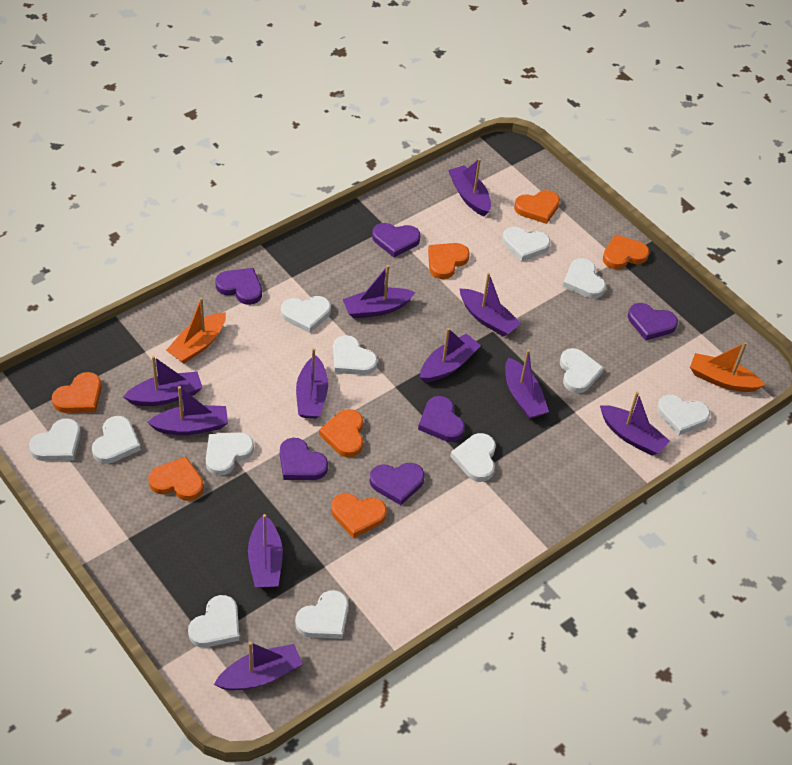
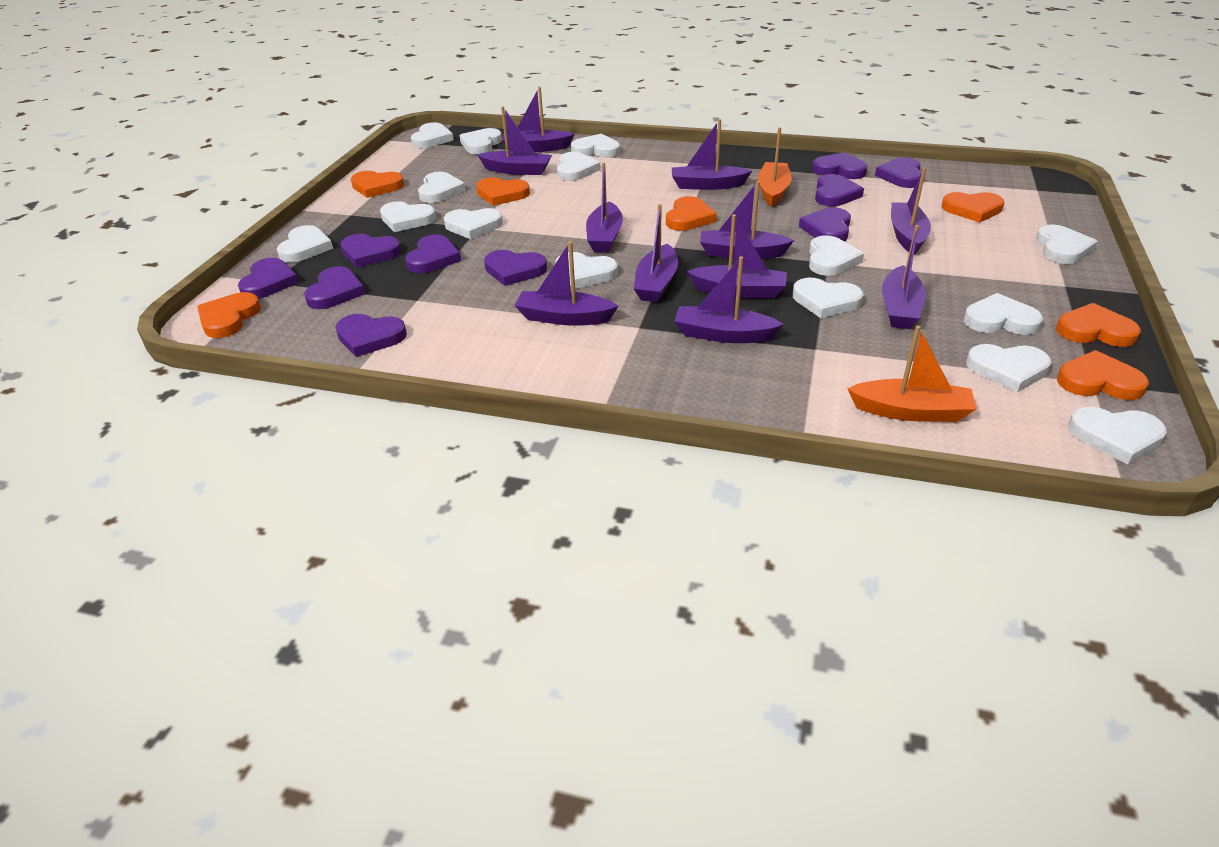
purple heart: [216,268,262,305] [280,438,328,480] [370,463,425,505] [372,223,421,257] [418,396,465,442] [628,303,678,341] = 6 -> [238,258,299,299] [304,266,365,309] [335,314,407,357] [341,234,401,268] [405,235,461,273] [484,250,547,286] [799,207,851,242] [812,152,867,179] [815,174,864,206] [875,157,921,188] = 10
white heart: [29,418,81,461] [92,416,141,464] [188,595,239,648] [206,432,254,476] [281,296,331,333] [295,590,349,639] [333,335,378,375] [450,433,496,482] [502,227,550,262] [560,348,604,393] [563,258,606,299] [657,395,710,435] = 12 -> [277,225,333,263] [380,201,436,232] [411,123,454,148] [418,172,466,203] [444,208,503,239] [460,128,502,154] [555,252,618,289] [557,152,601,181] [571,134,620,158] [793,278,863,318] [809,235,864,276] [964,293,1043,335] [966,344,1051,392] [1036,224,1098,264] [1068,407,1167,465] = 15

